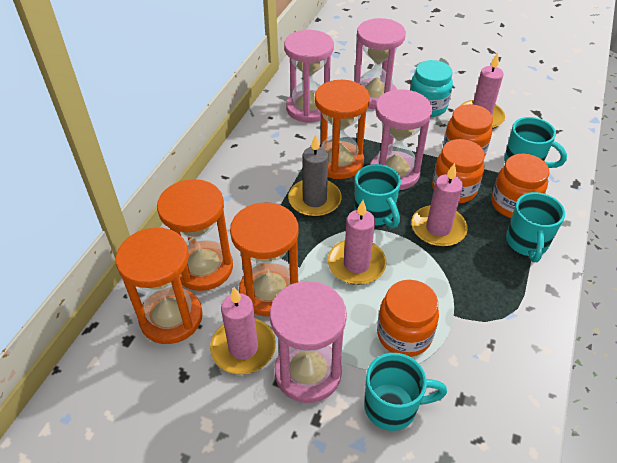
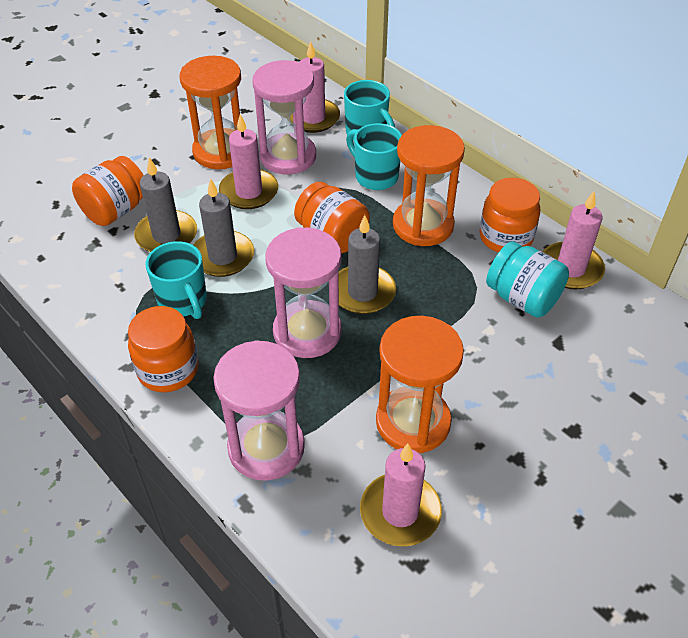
grey candle: [288,134,342,217] = 1 -> [134,157,197,252] [193,178,254,277] [339,215,396,314] = 3
orange hourglass: [116,227,203,344] [157,179,233,291] [230,203,299,316] [315,80,370,179] = 4 -> [180,56,241,169] [376,316,464,453] [393,125,465,246] = 3
pink hourglass: [270,281,347,403] [284,30,334,123] [354,18,406,109] [370,89,432,190] = 4 -> [213,340,305,481] [252,60,316,174] [265,227,342,358] = 3
turquoise mug: [354,164,401,228] [365,353,447,431] [504,117,567,168] [506,192,565,262] = 4 -> [145,241,207,319] [344,80,395,140] [346,123,402,190] = 3

